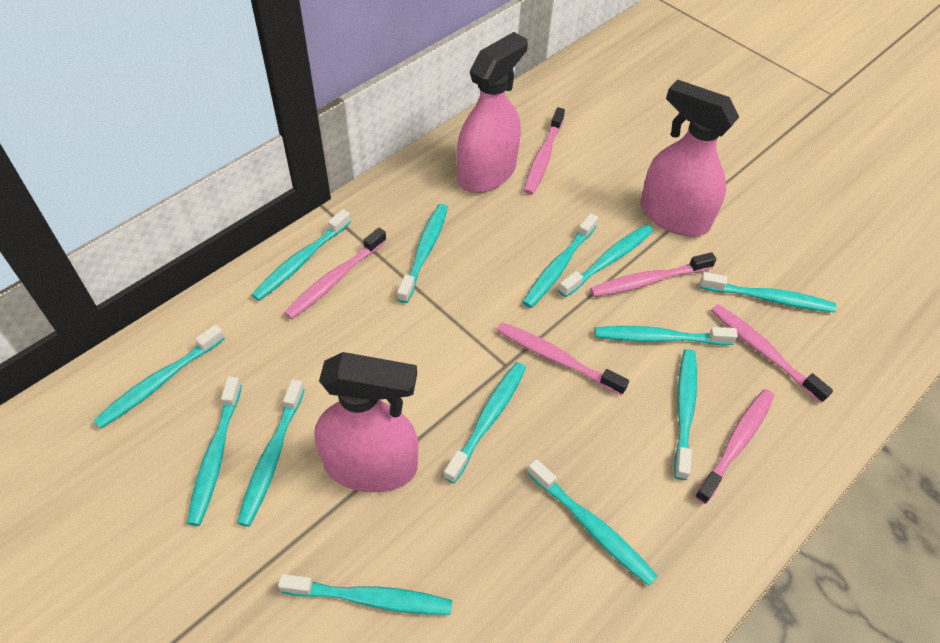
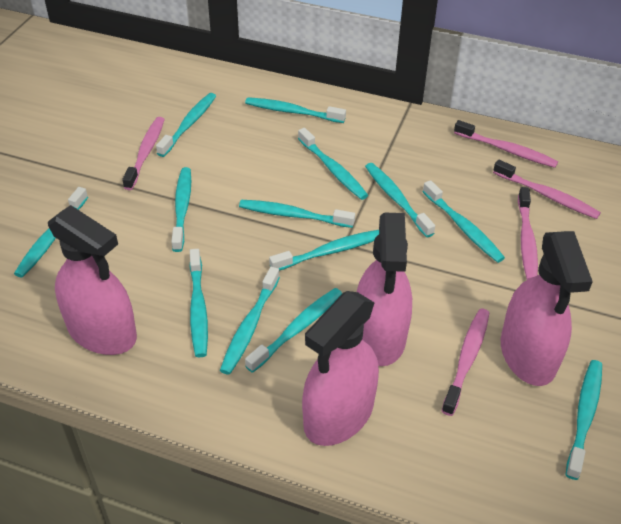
pink spray bottle: [315,352,418,492] [457,32,528,193] [641,79,739,236] = 3 -> [48,205,137,355] [302,291,379,446] [357,213,412,366] [501,231,593,386] = 4
pink toothbrush: [284,228,387,319] [497,322,629,396] [524,107,565,195] [590,252,716,297] [695,389,774,504] [711,304,833,404] = 6 -> [122,117,165,190] [442,309,489,416] [454,120,558,168] [493,160,601,219] [518,187,538,280] = 5

